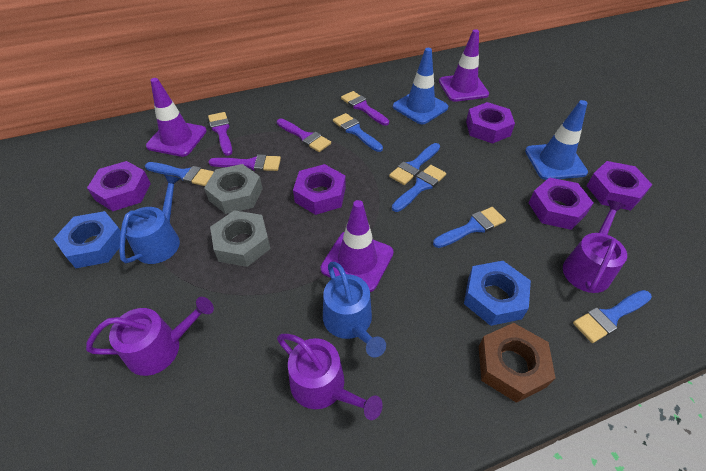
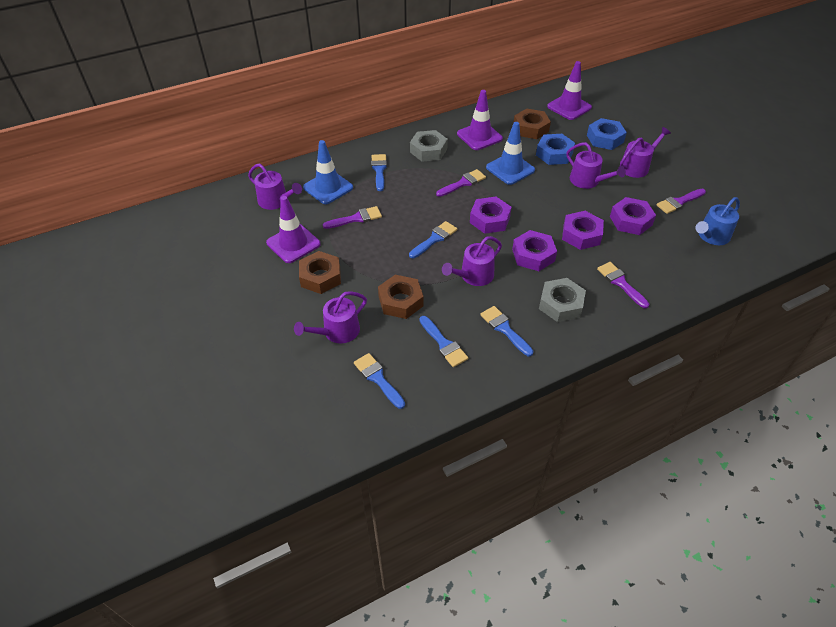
blue brush: [145,162,214,186] [333,113,383,152] [389,143,440,185] [392,165,446,212] [433,207,506,248] [573,290,652,343] = 6 -> [354,353,405,409] [371,154,387,191] [409,221,457,258] [420,316,468,367] [480,306,533,356] = 5
blue watering can: [119,175,181,264] [323,262,386,357] = 2 -> [695,197,740,245] = 1
brown nut: [479,323,555,403] = 1 -> [299,251,341,294] [378,275,424,319] [514,108,551,139] = 3
purple nut: [87,161,151,211] [293,164,346,215] [466,102,515,144] [529,177,593,230] [587,161,653,211] = 5 -> [470,197,512,234] [512,230,557,271] [562,211,604,250] [610,197,656,235] = 4
purple watering can: [86,297,214,376] [277,334,383,420] [563,200,627,293] = 3 -> [248,163,302,210] [294,291,367,343] [442,236,502,286] [566,142,626,189] [620,127,671,178] = 5

